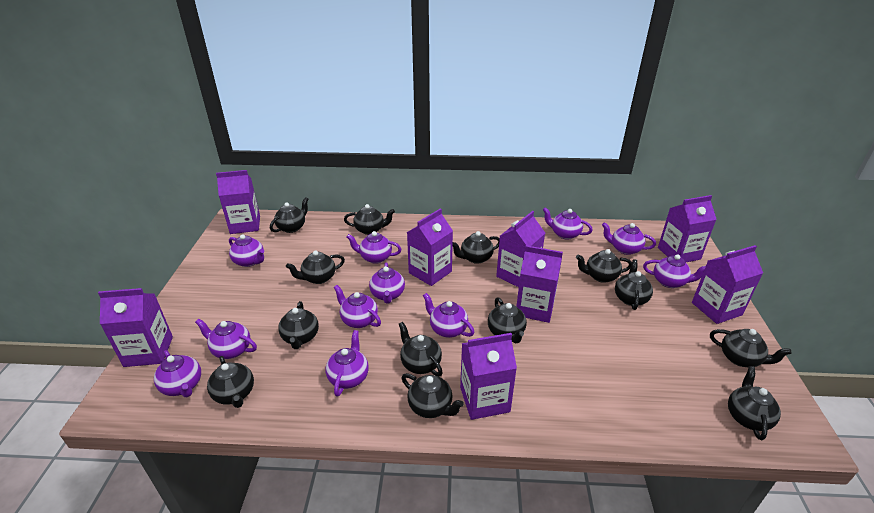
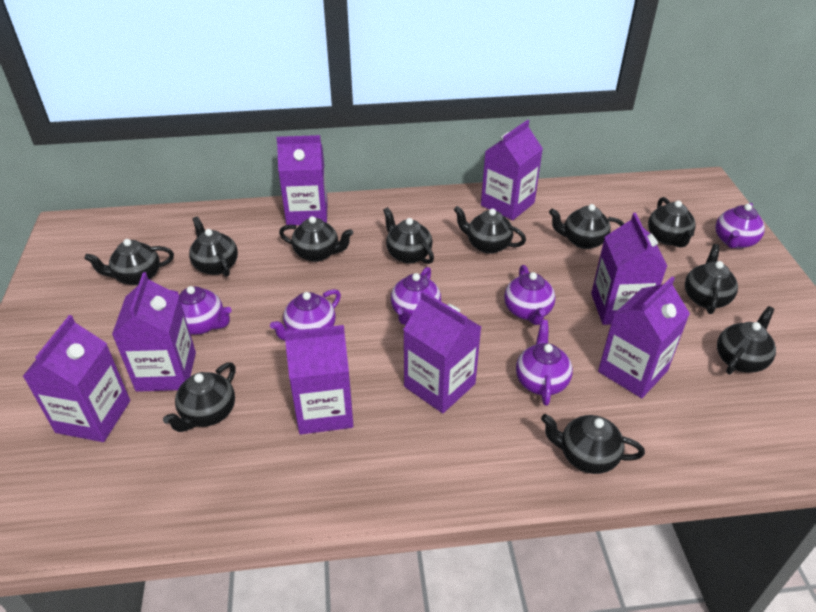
black teapot: [207,356,254,408] [270,197,309,233] [278,301,319,349] [286,251,345,284] [344,204,395,235] [399,322,443,377] [401,373,464,418] [452,231,500,264] [488,297,527,343] [576,249,632,283] [615,259,653,310] [710,329,792,367] [728,366,781,440] = 13 -> [85,239,174,285] [163,362,236,432] [189,216,238,277] [279,216,353,262] [383,207,434,264] [454,206,526,254] [541,414,645,474] [549,204,624,249] [648,197,696,247] [685,244,738,314] [717,306,776,374] = 11
purple teapot: [154,350,201,397] [195,319,257,359] [229,234,264,267] [326,330,369,397] [334,285,381,328] [347,231,402,264] [369,262,405,304] [423,293,474,338] [543,207,593,239] [602,222,656,255] [643,254,706,288] = 11 -> [170,286,232,335] [270,289,341,340] [391,267,441,325] [504,265,555,325] [516,320,573,406] [716,203,765,249] = 6

